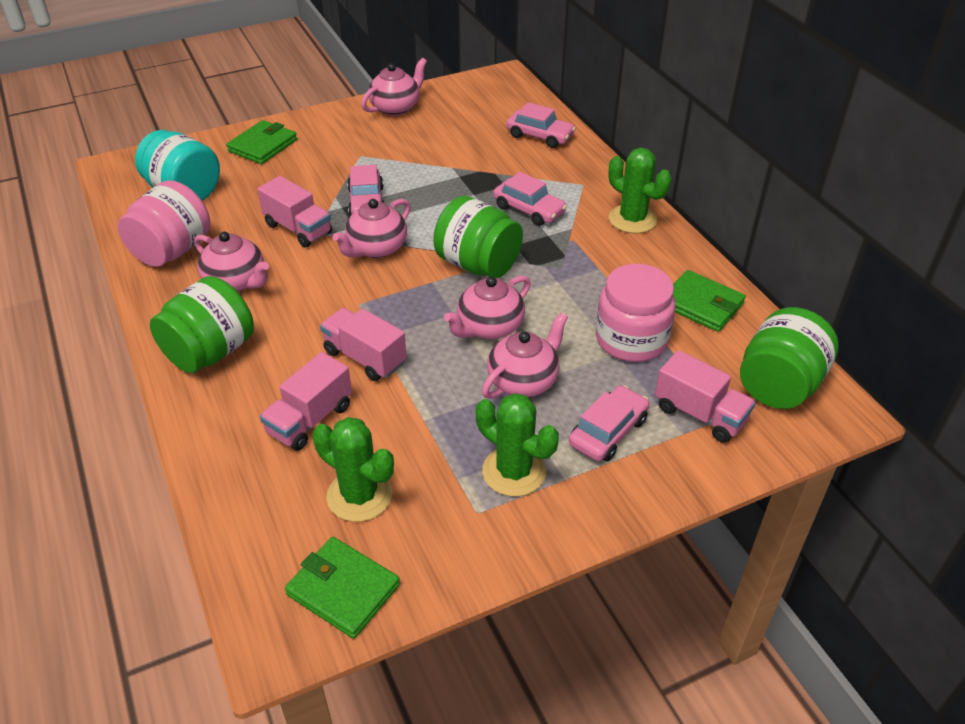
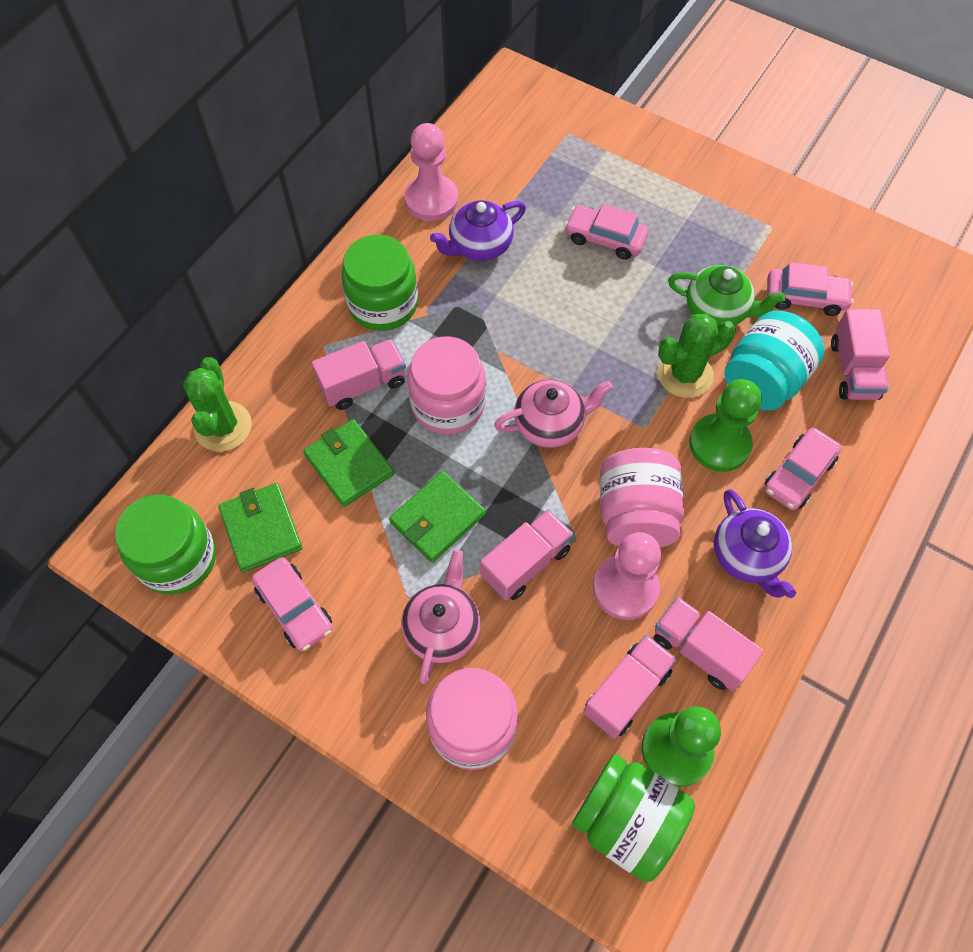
green cactus: [312,417,394,522] [476,393,559,497] [608,148,672,234] = 3 -> [183,357,252,452] [657,314,736,398] = 2
green pawn: none = 0 -> [642,706,721,787] [689,379,762,472] = 2
green teapot: none = 0 -> [668,265,786,328] = 1
pink jar: [118,180,210,267] [596,264,676,362] = 2 -> [408,336,486,434] [426,668,518,770] [600,448,684,548] = 3
pink pawn: none = 0 -> [405,123,458,221] [593,532,661,620] = 2
pink teapot: [194,232,269,292] [333,199,410,258] [361,58,427,116] [444,276,531,339] [482,312,568,399] = 5 -> [401,550,481,684] [494,380,613,448] = 2
pink truck: [257,176,332,247] [260,352,352,451] [320,308,407,381] [655,350,756,443] = 4 -> [312,339,406,410] [480,510,573,601] [583,635,677,739] [654,597,764,691] [831,309,890,400] = 5
purple teapot: none = 0 -> [430,200,526,261] [714,489,796,598] = 2

